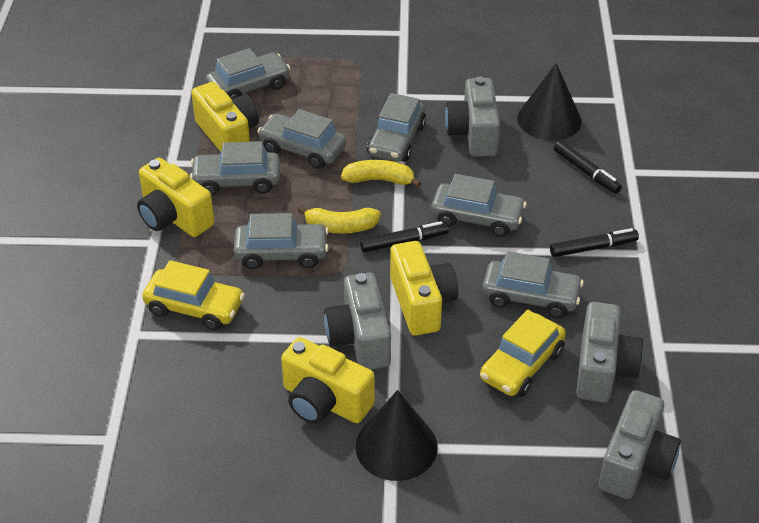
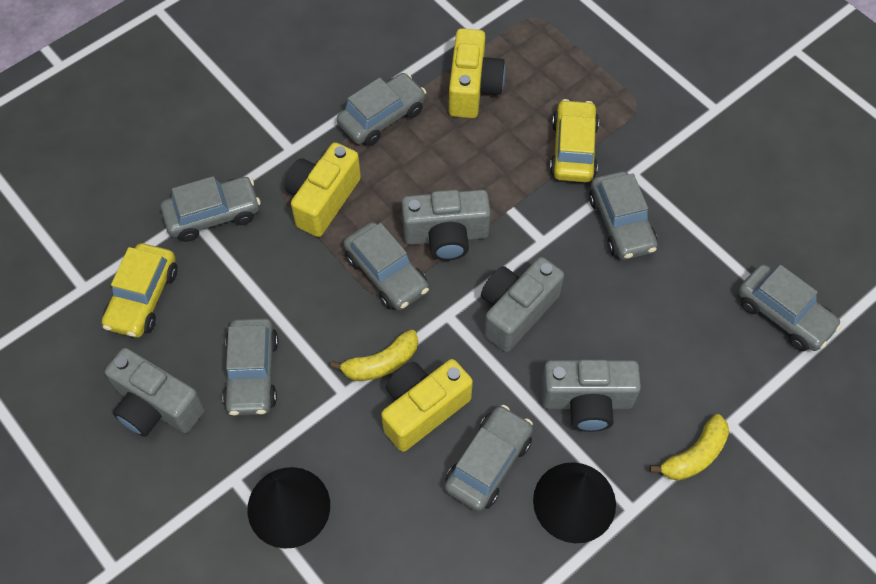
black marker: [360,221,449,253] [550,228,639,257] [554,141,622,194] = 3 -> none = 0
yellow camera: [137,158,214,237] [191,82,259,152] [281,337,375,424] [390,241,458,336] = 4 -> [285,142,361,237] [381,359,473,452] [449,28,505,118] = 3

